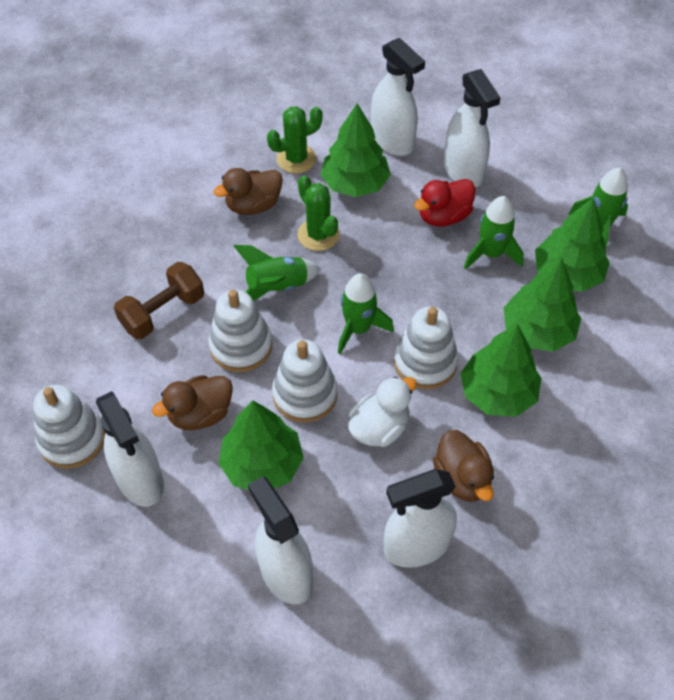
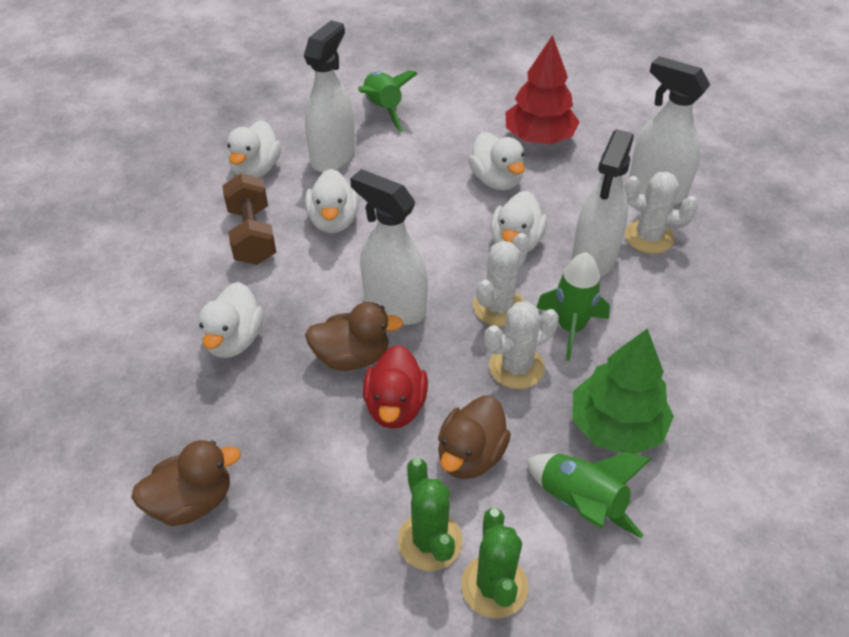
green rocket: [234,245,321,301] [338,273,394,354] [464,196,524,270] [568,168,628,248] = 4 -> [358,70,418,131] [527,452,651,538] [537,252,610,361] = 3
green tree: [218,401,304,490] [321,103,391,197] [460,324,541,417] [504,257,581,352] [535,197,610,292] = 5 -> [572,328,674,454] = 1
red tree: none = 0 -> [505,35,580,145] = 1
white cactus: none = 0 -> [473,233,529,326] [484,301,559,389] [624,171,698,254] = 3
white duck: [348,377,417,447] = 1 -> [198,282,263,358] [227,120,281,178] [305,169,359,233] [468,132,525,190] [490,191,547,252] = 5
white spray bottle: [96,391,164,507] [248,476,313,605] [371,38,425,156] [384,469,457,568] [443,69,501,188] = 5 -> [304,20,355,172] [350,169,428,325] [572,129,634,277] [629,56,710,204] = 4
white stacking toy: [33,385,105,469] [208,290,272,372] [272,339,338,423] [394,307,458,389] = 4 -> none = 0

